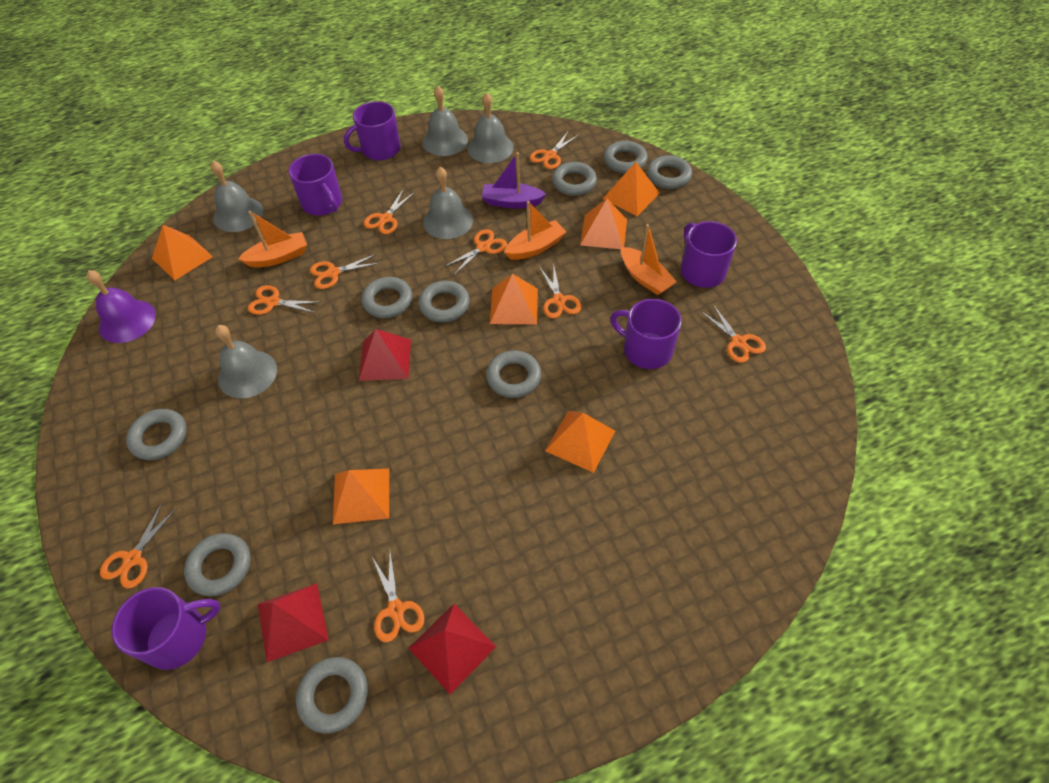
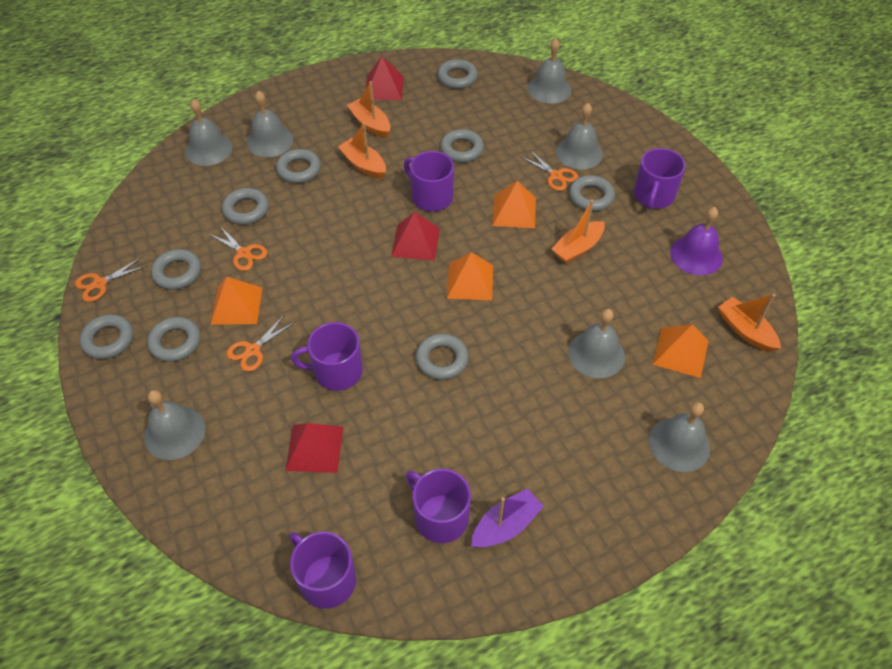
grey bell: [211,161,264,232] [215,325,277,398] [423,86,468,156] [423,167,473,239] [468,92,514,163] = 5 -> [144,390,205,460] [185,99,233,166] [247,91,293,157] [528,39,572,104] [556,103,603,170] [568,309,625,378] [649,402,710,472] = 7
orange boat: [238,211,307,268] [504,201,566,260] [621,224,677,295] = 3 -> [338,122,386,179] [347,81,390,138] [551,200,605,263] [718,294,781,352] = 4
orange pyramid: [152,225,213,281] [333,469,389,524] [490,274,538,324] [545,411,615,473] [580,198,627,249] [603,162,660,216] = 6 -> [210,277,262,325] [447,252,493,300] [493,181,536,228] [653,324,709,378] = 4
orange scissors: [100,503,177,589] [248,285,320,315] [310,254,380,289] [364,190,415,234] [372,552,425,642] [444,229,507,275] [530,132,579,169] [540,267,581,319] [700,305,766,363] = 9 -> [75,258,147,302] [209,226,267,271] [227,315,295,372] [521,150,579,191] = 4

